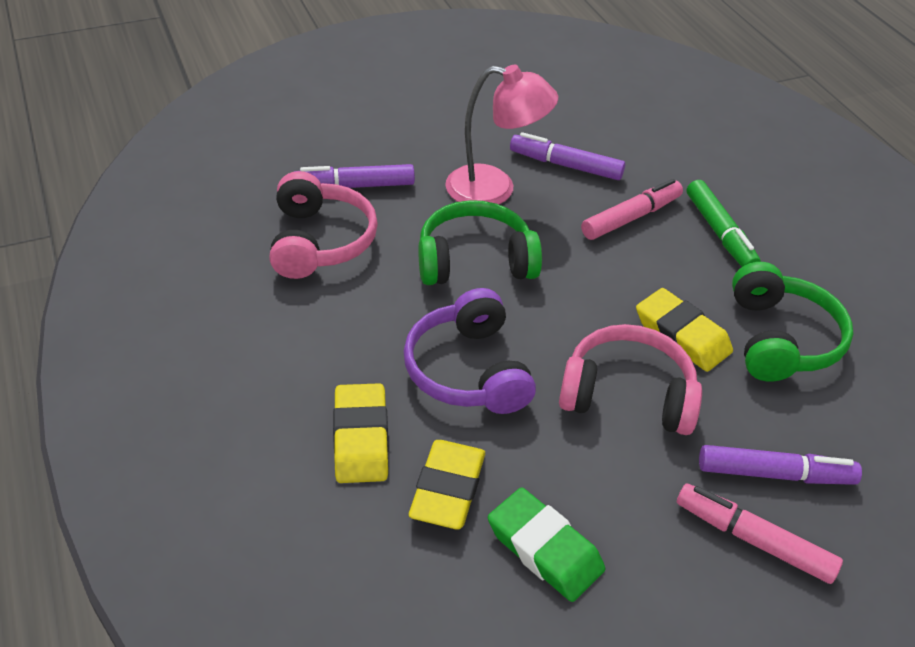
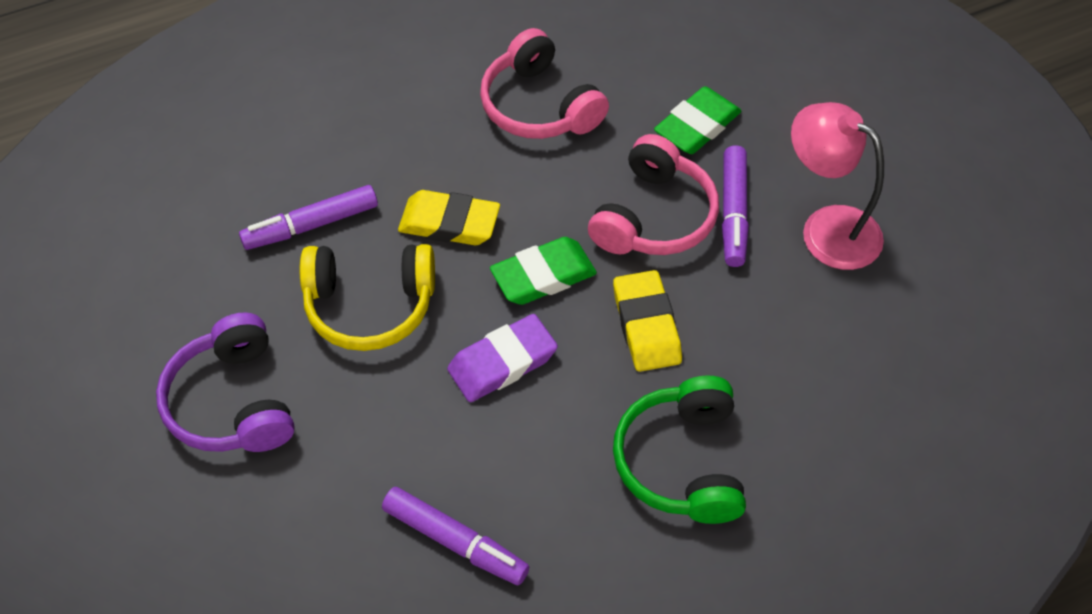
green eraser: [488,487,605,602] = 1 -> [490,237,597,305] [654,86,741,154] = 2
green headphones: [418,200,542,285] [732,262,853,382] = 2 -> [613,375,746,524] = 1
green marker: [687,180,761,267] = 1 -> none = 0
pink marker: [581,179,683,240] [677,483,843,584] = 2 -> none = 0
purple eraser: none = 0 -> [447,314,558,402] = 1
yellow eraser: [333,383,389,483] [409,440,485,529] [636,288,733,372] = 3 -> [398,190,500,245] [613,270,682,372] = 2
yellow headphones: none = 0 -> [300,244,435,351] = 1

